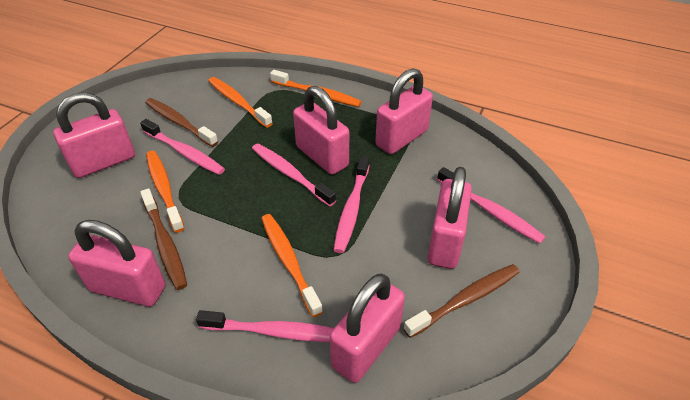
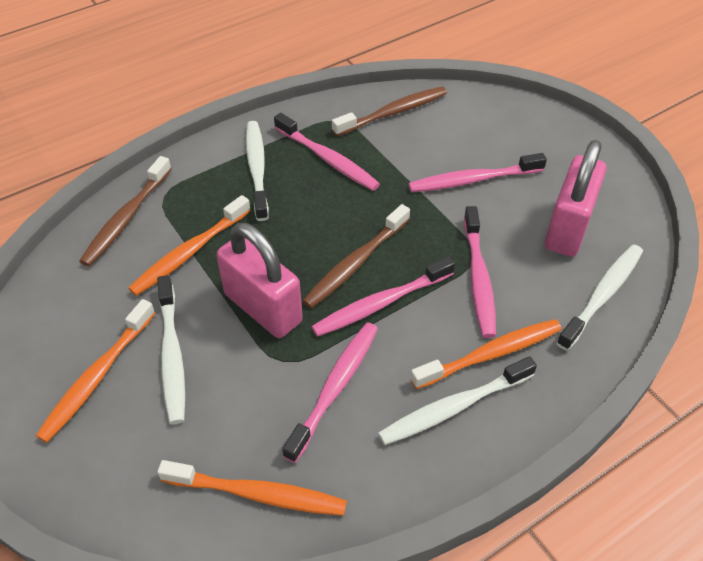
pink padlock: [53,92,135,178] [68,220,165,307] [293,86,349,175] [330,273,405,383] [375,68,433,154] [427,167,472,269] = 6 -> [216,223,303,338] [545,140,607,257] = 2
white toothbrush: none = 0 -> [157,275,185,424] [246,121,269,221] [378,356,537,445] [557,244,643,351] = 4

